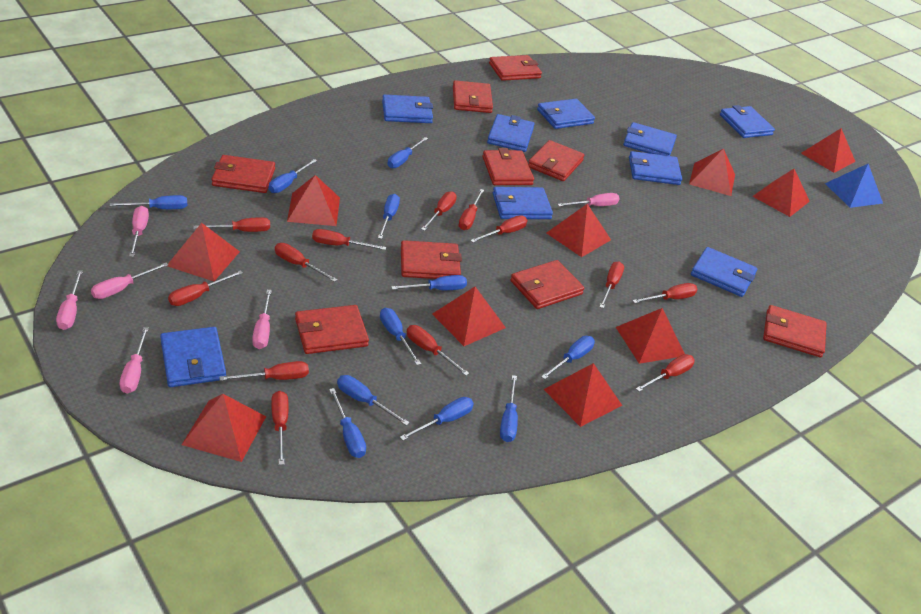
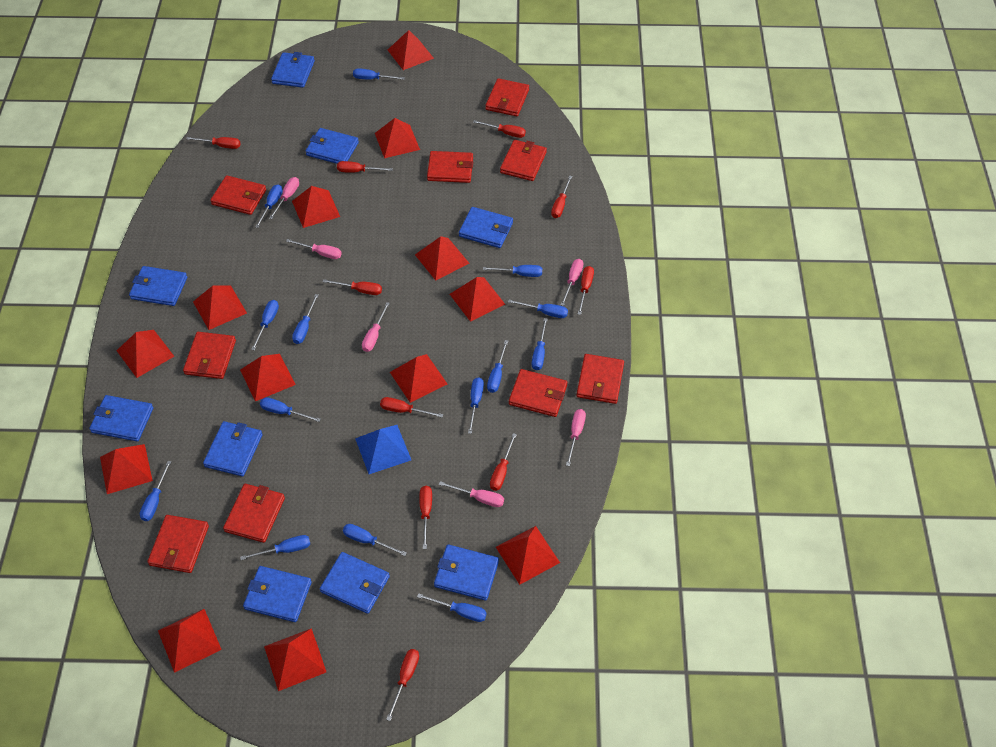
blue screwdriver: [110,195,187,209] [269,159,317,193] [329,388,366,458] [337,375,410,426] [378,194,400,239] [380,308,421,365] [388,137,428,168] [391,275,467,290] [400,397,474,441] [500,375,518,442] [541,336,595,379] = 11 -> [140,461,172,521] [240,535,310,560] [251,300,279,350] [255,184,283,228] [260,397,321,422] [292,294,319,344] [343,524,407,556] [353,68,405,80] [417,593,487,622] [468,377,484,434] [483,265,542,277] [487,340,508,393] [508,300,568,318] [532,318,547,370] = 14
red pyramid: [168,223,240,281] [182,394,266,462] [287,175,340,226] [432,287,506,346] [543,363,622,427] [547,204,611,257] [616,308,685,364] [689,149,735,196] [752,169,810,217] [801,128,856,173] = 10 -> [100,444,153,494] [117,330,174,378] [158,609,222,673] [193,285,247,330] [240,354,296,401] [264,628,326,691] [292,186,340,228] [375,118,420,158] [388,30,434,70] [390,354,447,403] [415,236,469,280] [450,277,505,322] [496,526,560,585] = 13
red screwdriver: [168,270,243,306] [193,217,270,232] [219,361,309,381] [271,391,288,465] [275,243,337,282] [312,229,386,250] [407,325,469,376] [421,191,457,231] [459,189,484,230] [470,215,527,243] [599,262,624,308] [632,283,698,303] [636,354,695,392] = 13 -> [186,137,241,149] [323,279,382,295] [337,161,393,173] [380,397,444,418] [386,649,419,721] [419,486,432,549] [473,120,526,138] [490,433,517,491] [551,175,572,218] [578,266,594,315] = 10

